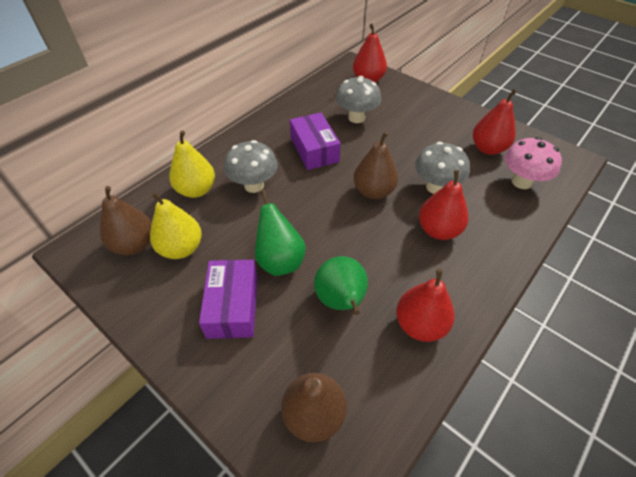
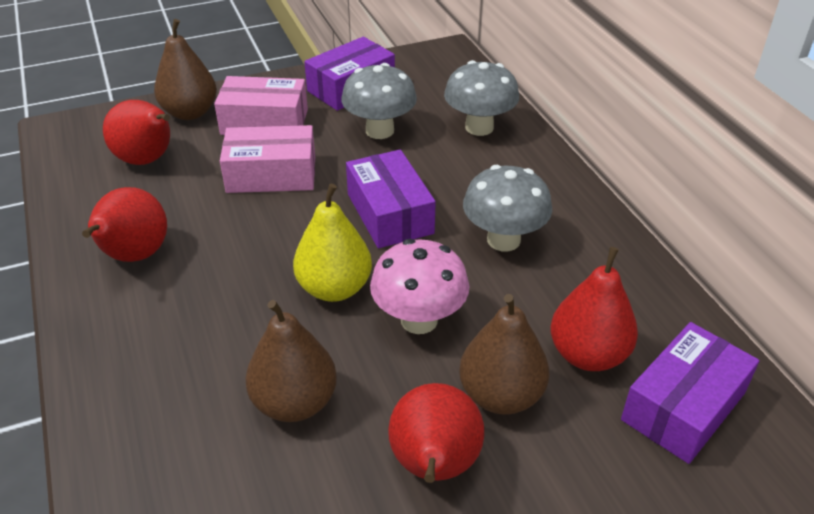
green pear: [255,190,306,276] [314,256,368,315] = 2 -> none = 0
pink box: none = 0 -> [214,76,308,135] [220,125,315,193] = 2
purple box: [199,260,258,339] [290,113,341,170] = 2 -> [304,37,395,111] [346,150,436,248] [621,322,760,464] = 3
yellow pear: [150,192,202,259] [169,131,215,198] = 2 -> [293,183,372,302] = 1

